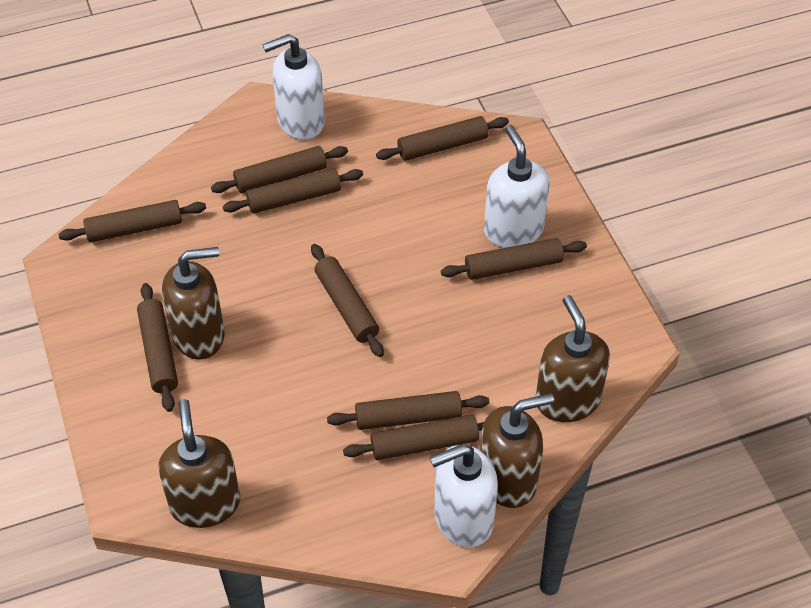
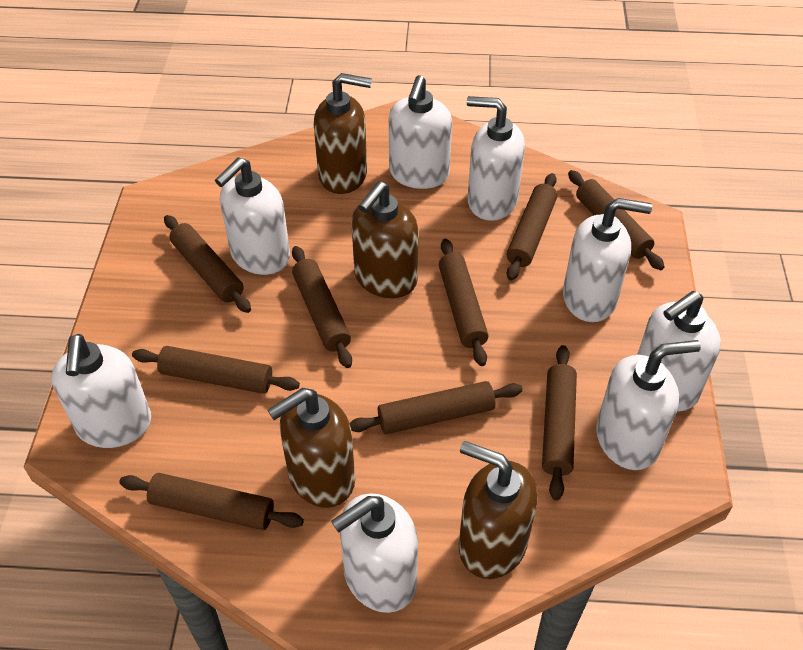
white soap dispenser: [262,34,325,140] [430,444,498,548] [484,125,549,248] = 3 -> [52,334,151,448] [215,157,290,275] [331,493,418,613] [389,75,452,189] [467,96,525,221] [563,198,652,322] [596,340,701,470] [637,291,721,412] = 8

